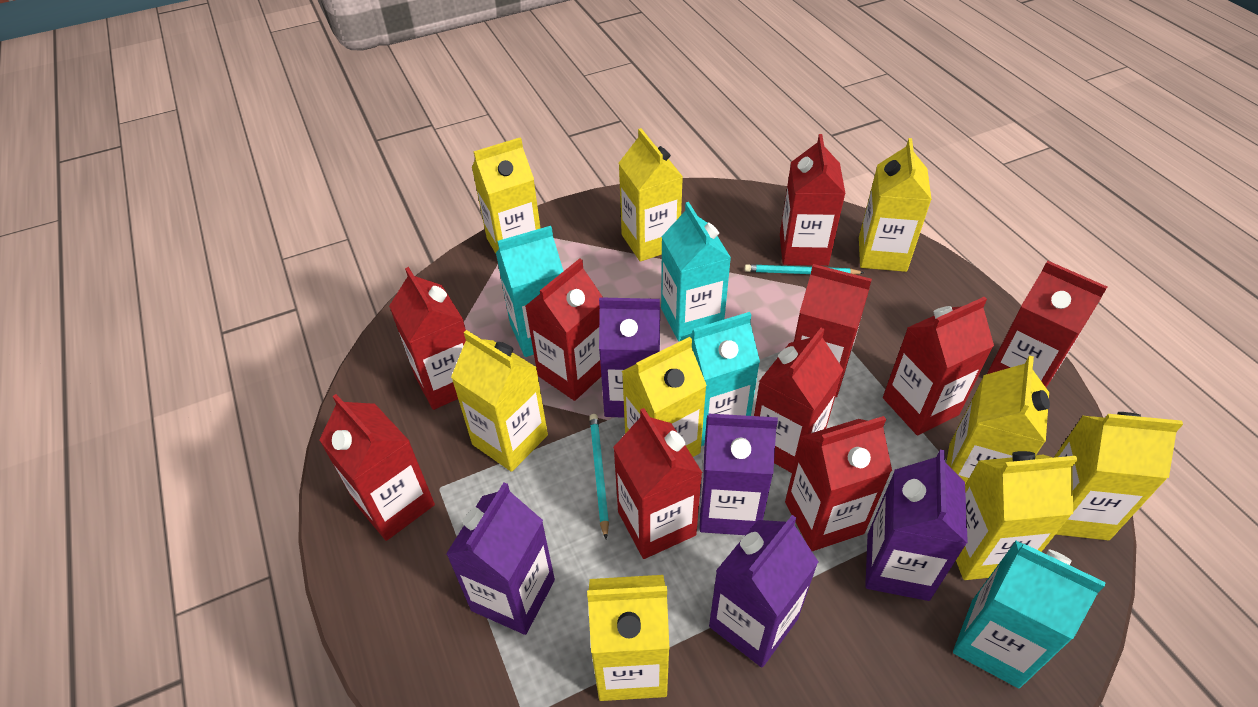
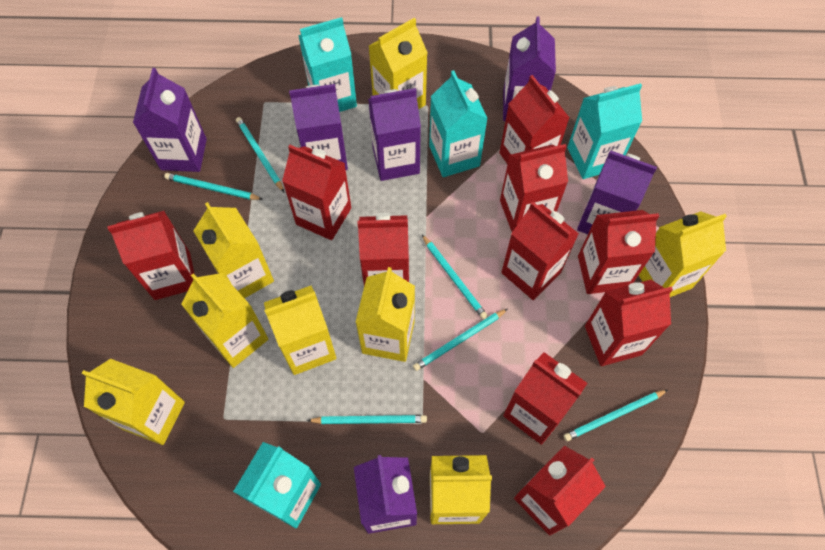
purple carton: [446,483,555,635] [599,297,660,418] [700,414,778,535] [709,515,819,668] [865,450,968,601] = 5 -> [133,68,207,172] [289,84,348,170] [354,455,417,534] [368,88,421,181] [503,17,556,121] [577,151,657,234] = 6
turquoise pencil: [589,414,609,539] [745,264,865,275] = 2 -> [164,173,262,200] [236,117,284,192] [307,415,427,424] [413,309,508,371] [422,235,488,319] [564,390,668,441] = 6
yellow carton: [451,330,548,472] [472,137,541,253] [587,575,669,701] [619,128,683,262] [622,337,707,457] [859,138,932,272] [946,356,1050,484] [956,451,1078,580] [1054,412,1183,540] = 9 -> [82,359,185,445] [181,273,268,368] [193,202,274,298] [264,286,337,375] [355,267,415,362] [369,18,427,110] [430,455,492,524] [639,211,727,297] = 8

